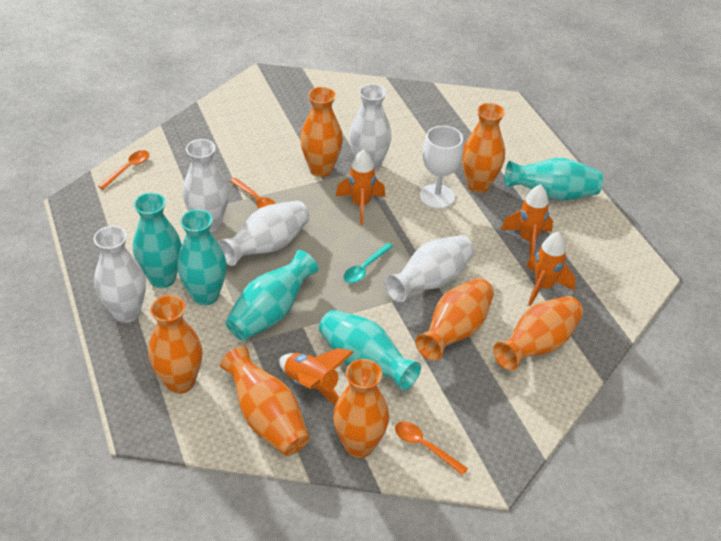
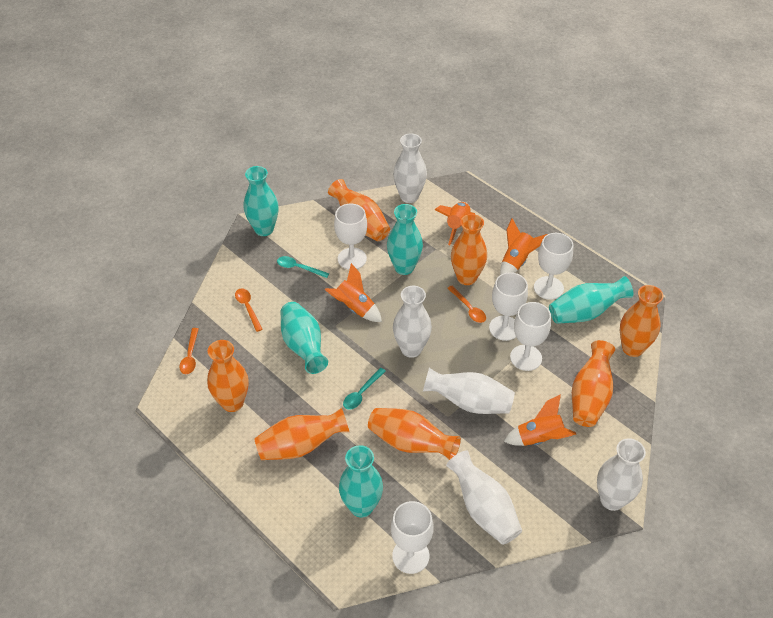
turquoise spoon: [343,243,393,283] = 1 -> [277,256,329,278] [343,368,386,410] = 2
white goblet: [420,126,463,209] = 1 -> [334,204,367,270] [391,501,434,574] [489,272,528,341] [510,302,551,371] [534,233,573,300] = 5

